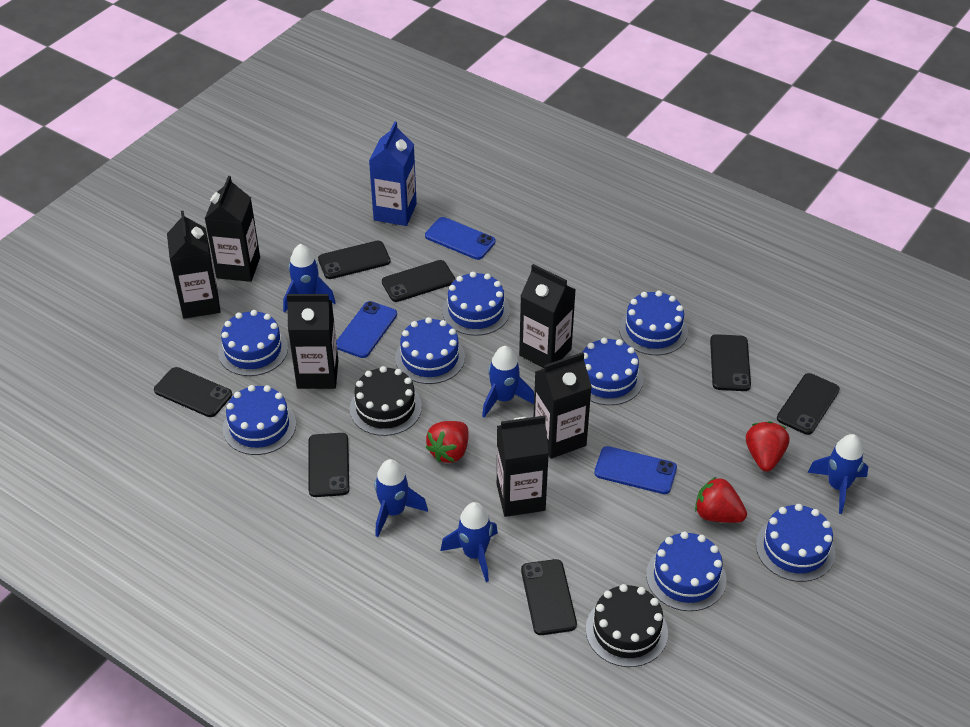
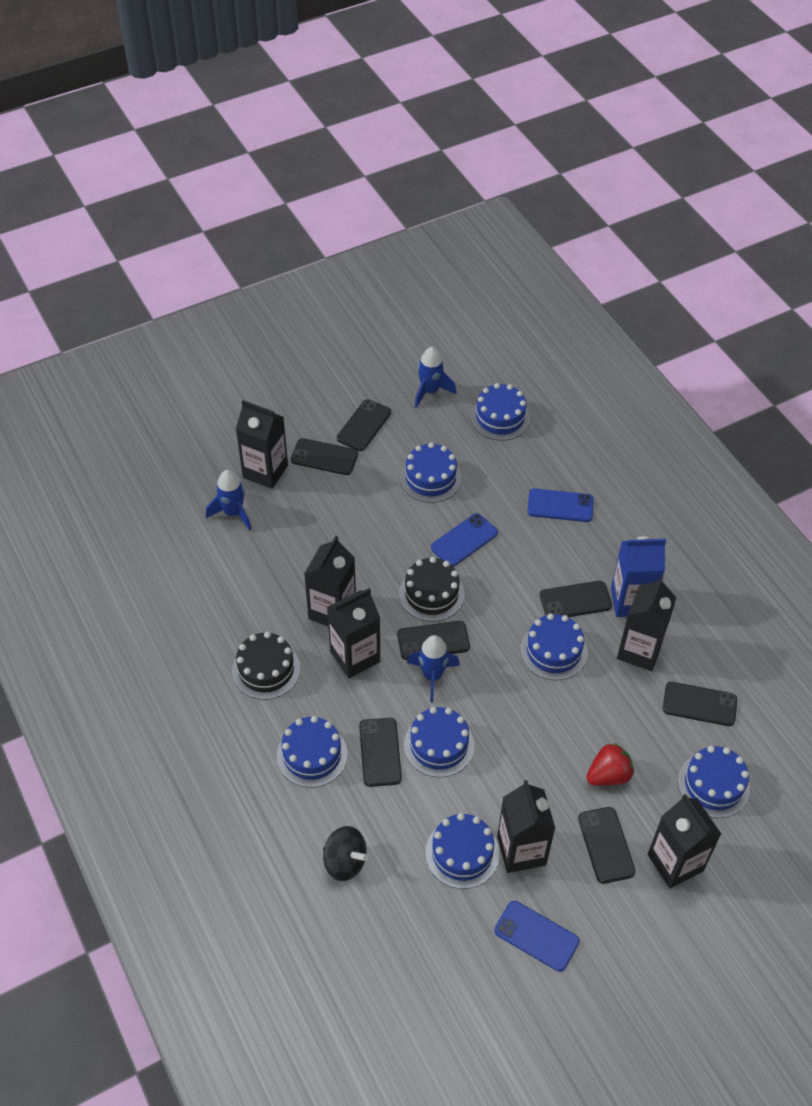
black spinning top: none = 0 -> [323,826,368,881] = 1
blue cake: [218,310,288,376] [223,385,296,455] [395,317,465,384] [442,272,510,336] [583,338,643,405] [619,291,688,355] [646,531,726,611] [756,504,835,582] = 8 -> [277,716,348,788] [400,443,462,503] [404,707,475,777] [425,813,499,889] [471,383,530,441] [520,614,588,680] [678,746,750,818] = 7
blue rocket: [283,244,336,313] [374,459,428,537] [441,502,498,582] [482,346,534,418] [807,434,868,514] = 5 -> [206,470,251,530] [407,635,460,703] [415,347,456,408] = 3
red strawberry: [426,421,468,463] [695,477,747,523] [746,421,789,471] = 3 -> [586,743,634,786] = 1

